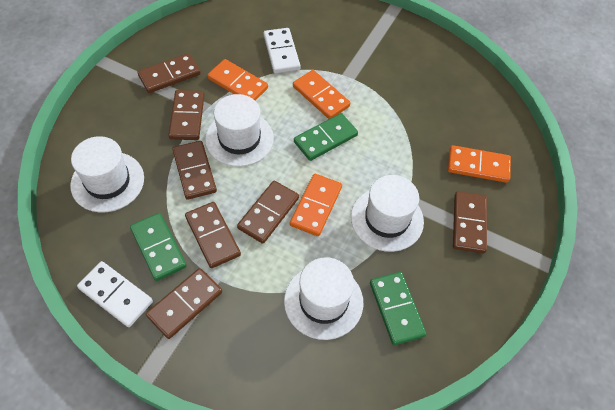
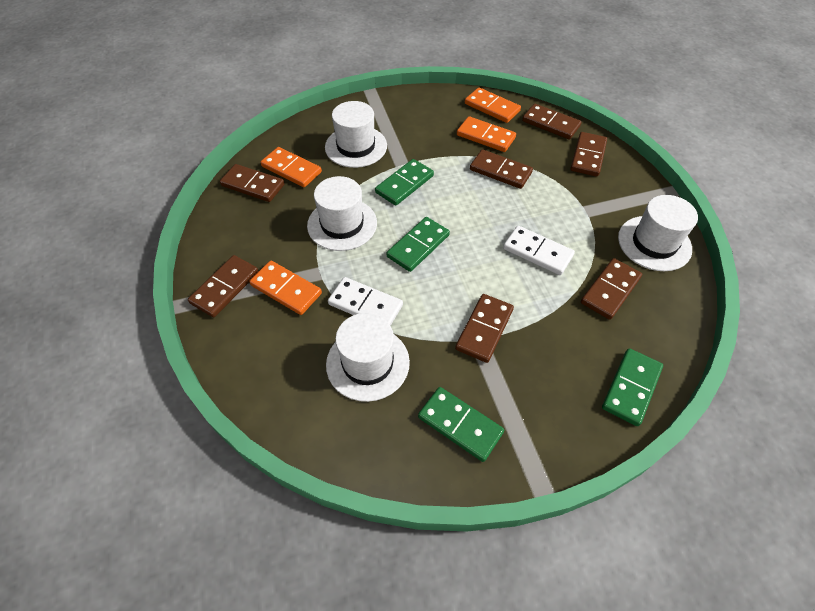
green domino: [130,213,187,281] [294,113,358,161] [370,272,426,345] = 3 -> [375,159,434,206] [386,217,450,272] [418,387,504,462] [602,348,663,426] = 4

